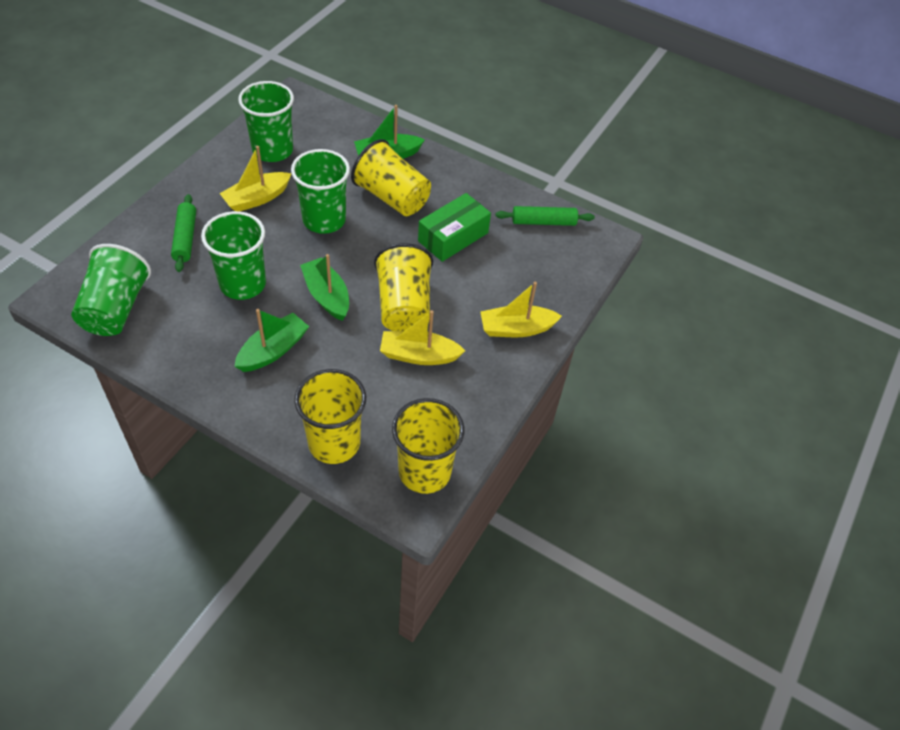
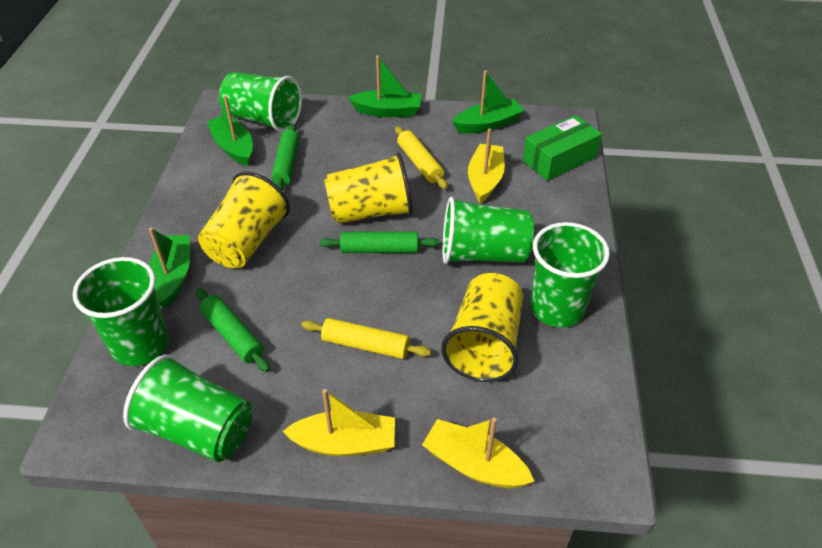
green boat: [234,309,309,372] [300,254,349,321] [354,105,425,159] = 3 -> [148,228,190,309] [207,95,253,166] [348,55,421,117] [452,70,525,133] = 4
green cup: [71,244,151,336] [201,211,266,300] [238,81,294,162] [291,149,350,234] = 4 -> [73,257,169,366] [123,354,252,462] [219,72,302,132] [443,197,534,264] [530,222,610,328] = 5
green rolling pin: [171,194,196,272] [496,206,595,226] = 2 -> [196,288,270,372] [271,124,299,191] [319,232,439,253] = 3
yellow cup: [294,369,366,464] [351,139,431,216] [374,243,433,331] [392,398,464,494] = 4 -> [198,172,290,268] [324,153,413,223] [441,273,524,382] = 3
yellow rolling pin: none = 0 -> [301,318,431,359] [395,126,448,189] = 2

